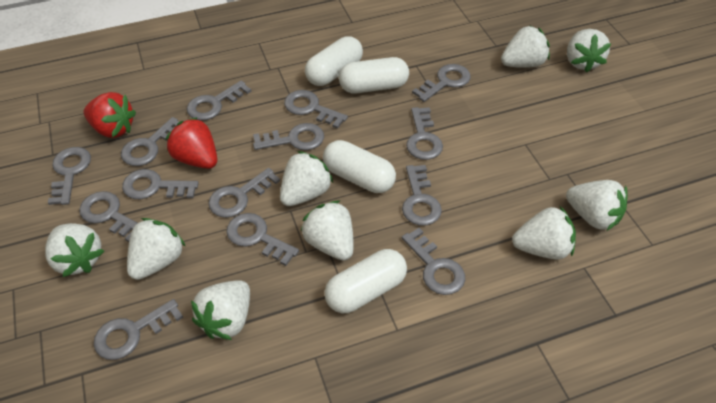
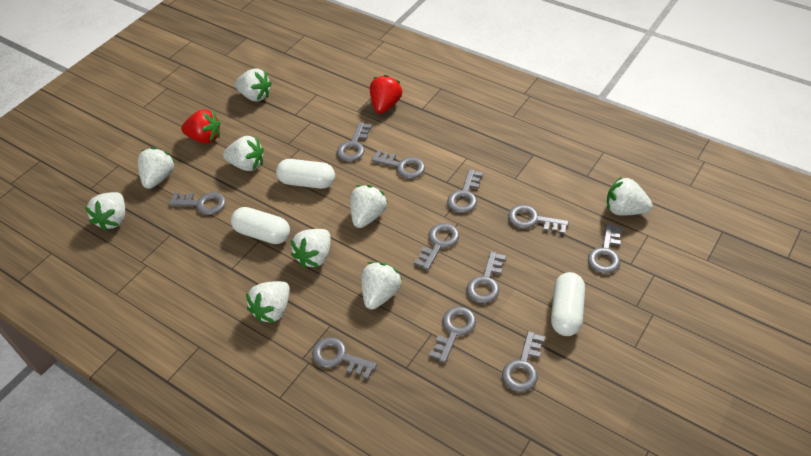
grey key: [48,147,91,205] [79,191,137,242] [94,299,183,360] [121,117,179,166] [122,169,199,199] [187,80,251,121] [208,168,280,218] [226,213,299,266] [253,123,324,150] [284,90,348,129] [402,165,442,226] [402,228,465,295] [406,107,443,160] [412,64,471,102] = 14 -> [169,192,226,215] [312,337,377,379] [337,122,372,161] [371,150,425,178] [414,223,459,270] [429,306,476,363] [447,169,483,213] [466,251,506,303] [502,331,545,392] [508,204,569,234] [588,224,623,274] = 11
white capsule: [305,36,363,86] [323,140,396,193] [325,249,407,313] [339,57,409,93] = 4 -> [231,207,290,244] [276,159,335,189] [551,272,585,336] = 3

